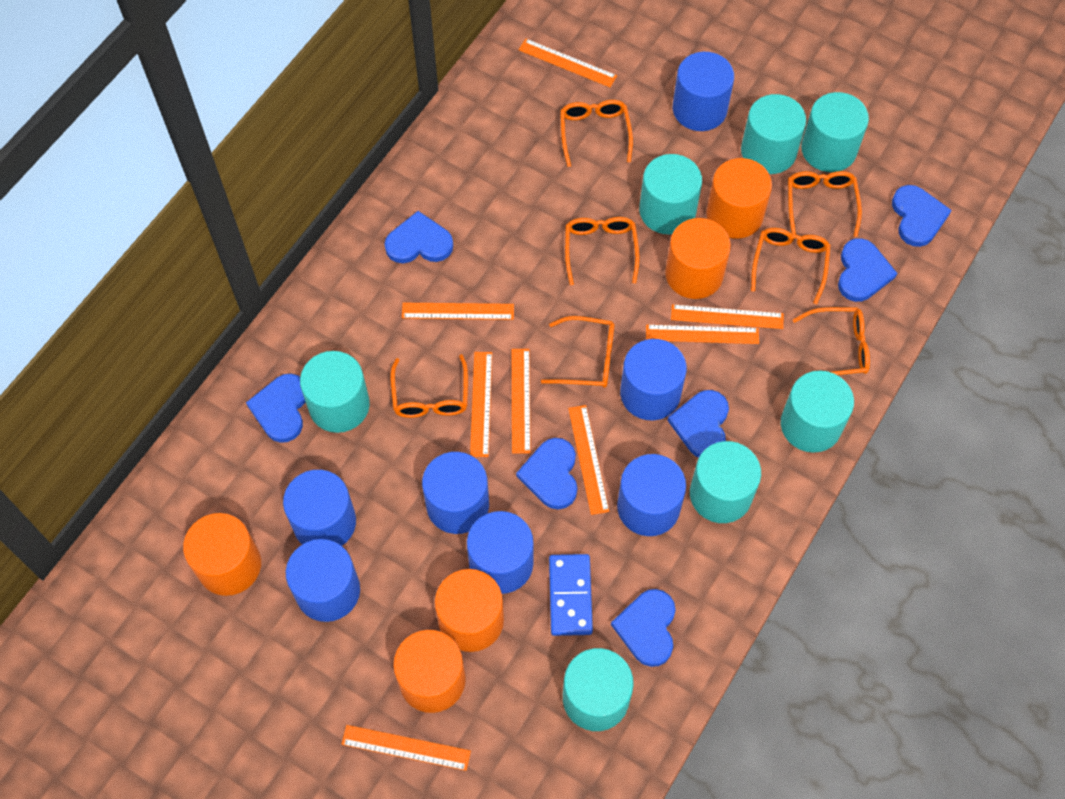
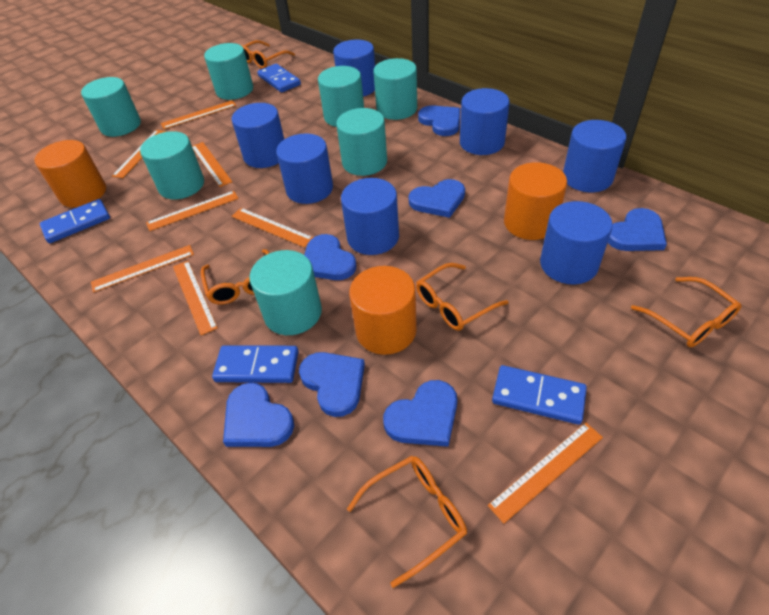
blue domino: [549,554,593,636] = 1 -> [40,199,110,243] [212,345,299,383] [257,64,301,93] [492,365,587,425] = 4
orange cylinder: [183,513,261,596] [393,630,466,713] [435,569,504,652] [665,218,731,299] [706,158,772,239] = 5 -> [35,140,106,208] [349,266,417,355] [504,162,567,240] = 3
orange glasses: [390,354,468,418] [541,316,615,388] [560,100,633,167] [565,217,640,285] [751,228,831,304] [788,171,862,237] [793,307,870,375] = 7 -> [200,249,269,305] [241,40,295,69] [347,456,467,588] [416,263,508,331] [631,277,742,347] = 5

